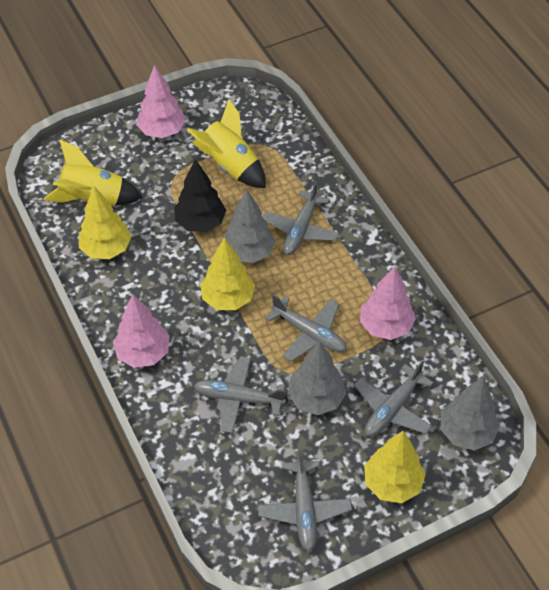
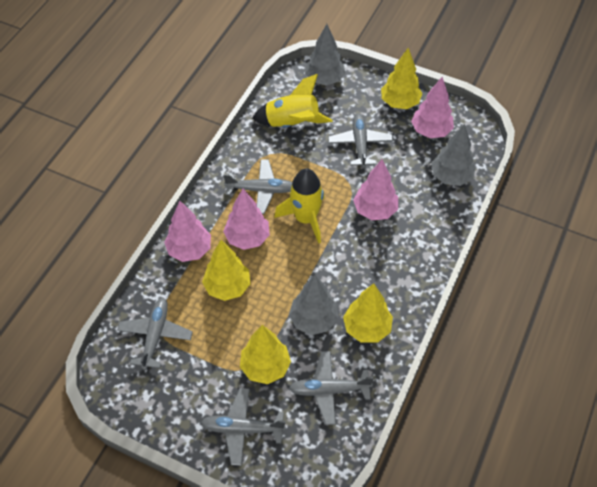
black tree: [174,159,226,232] = 1 -> none = 0
pink tree: [113,295,170,368] [137,65,186,138] [360,266,416,340] = 3 -> [164,201,211,262] [223,188,270,250] [353,160,398,220] [411,77,454,138] = 4
yellow tree: [79,186,131,259] [200,237,255,310] [364,431,426,503] = 3 -> [202,240,251,301] [240,325,291,384] [343,283,393,343] [381,48,423,109] = 4

